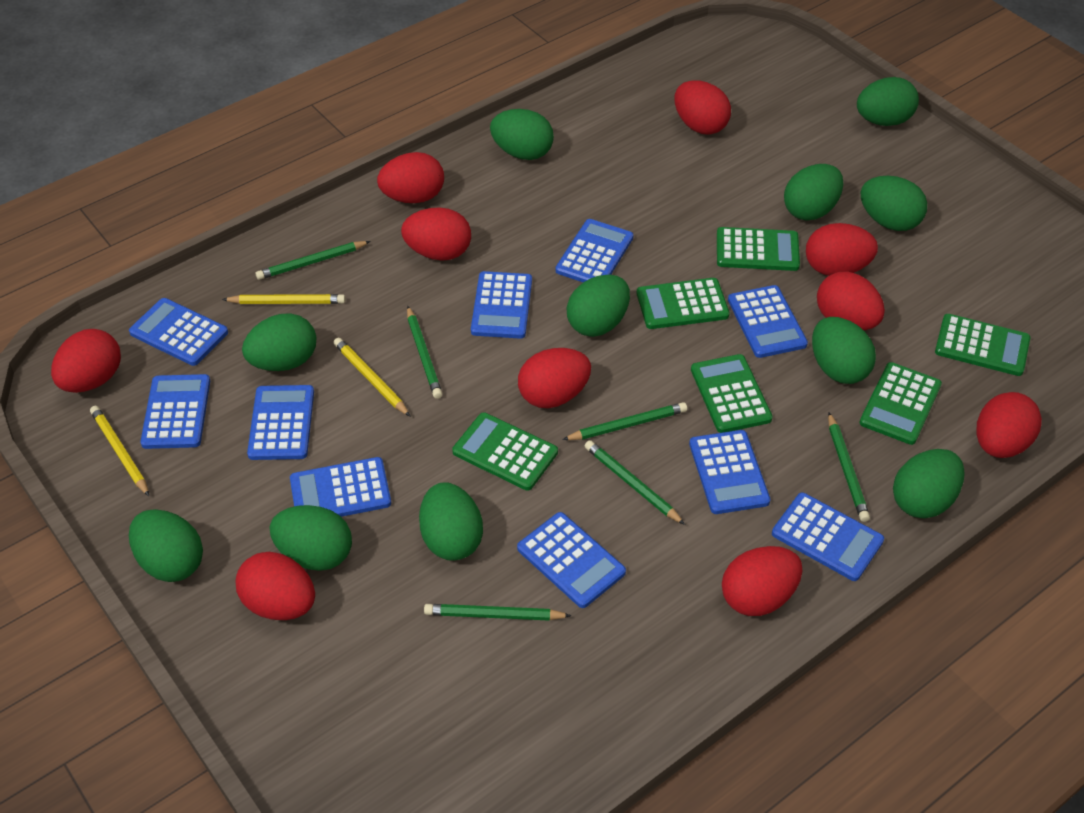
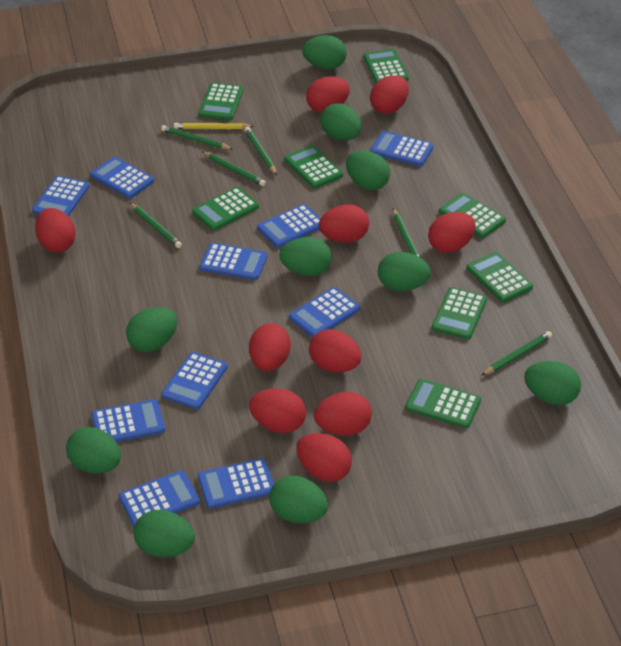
green calculator: [452,412,558,491] [637,278,730,329] [691,354,773,433] [717,227,800,271] [859,362,942,445] [935,314,1031,376] = 6 -> [192,187,259,231] [199,83,243,120] [284,145,343,188] [363,49,409,83] [405,379,481,428] [432,287,487,339] [439,193,506,238] [467,252,533,302] = 8
green egg: [129,509,203,582] [242,313,316,371] [270,505,352,571] [419,482,483,561] [490,109,554,160] [566,274,630,337] [784,164,843,221] [812,317,876,384] [857,77,919,126] [861,176,927,231] [893,449,965,519] = 11 -> [66,427,121,473] [126,307,177,352] [134,509,195,557] [269,476,328,523] [279,237,332,276] [302,35,347,69] [320,103,362,140] [346,150,390,190] [378,252,431,291] [524,361,581,405] = 10
yellow pencil: [90,406,149,496] [222,294,345,304] [334,338,411,417] = 3 -> [174,123,254,129] = 1

